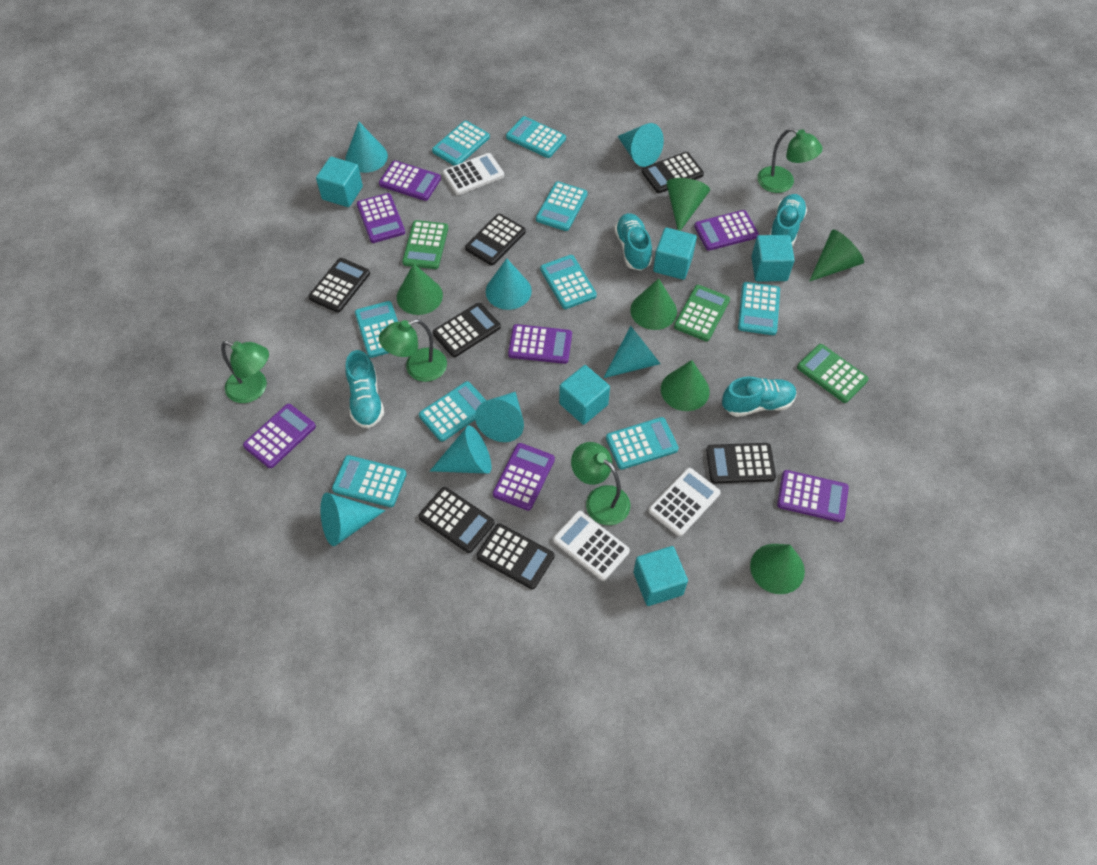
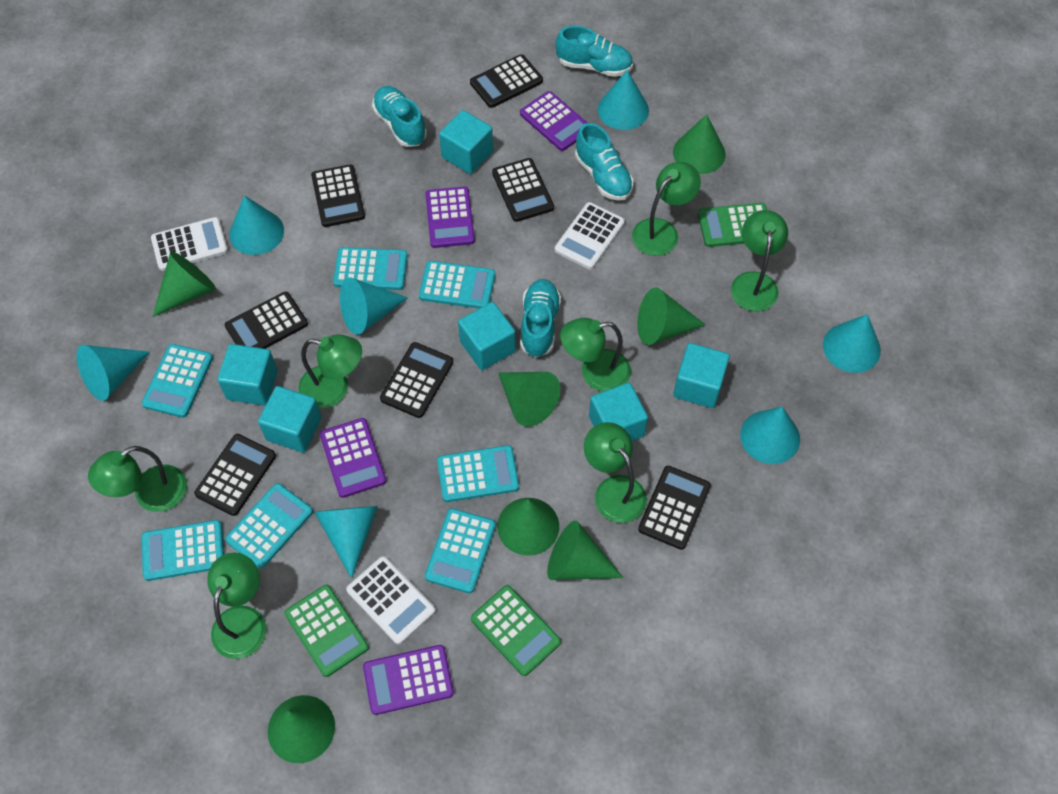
green cone: [397,263,443,315] [630,278,677,330] [661,360,710,411] [666,178,710,231] [750,544,805,594] [809,230,864,282] = 6 -> [153,251,216,317] [268,695,335,763] [497,498,559,556] [498,372,560,426] [547,521,624,580] [637,288,706,345] [673,114,725,174] = 7
green lamp: [221,341,269,403] [379,319,447,382] [571,442,630,525] [757,128,823,193] = 4 -> [88,446,187,512] [207,553,266,659] [298,335,362,409] [560,318,631,392] [584,422,647,523] [632,162,701,256] [731,210,788,312] = 7
purple calculator: [243,404,316,468] [357,193,405,243] [379,161,441,201] [493,443,555,511] [508,324,572,364] [694,210,759,251] [777,470,849,522] = 7 -> [320,418,386,498] [363,645,454,715] [425,186,475,248] [520,91,588,151] = 4
turquoise calculator: [332,455,407,507] [355,301,398,358] [419,381,487,441] [432,121,490,166] [506,116,566,158] [536,182,588,231] [540,255,597,309] [606,417,679,470] [738,282,780,335] = 9 -> [141,520,224,581] [142,344,213,418] [225,483,313,568] [333,247,408,290] [419,261,495,309] [425,508,496,593] [437,445,519,502] = 7
turquoise cube: [316,157,363,207] [559,365,610,425] [634,546,688,606] [653,228,697,280] [751,235,795,282] = 5 -> [218,344,278,406] [258,386,322,453] [439,110,493,174] [458,302,516,370] [589,383,648,441] [673,343,730,408] = 6

